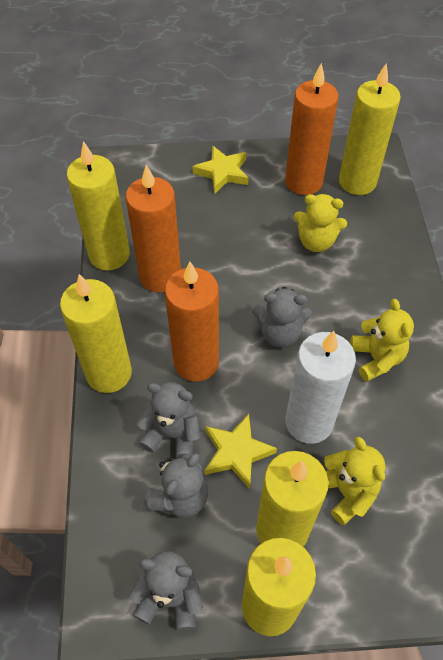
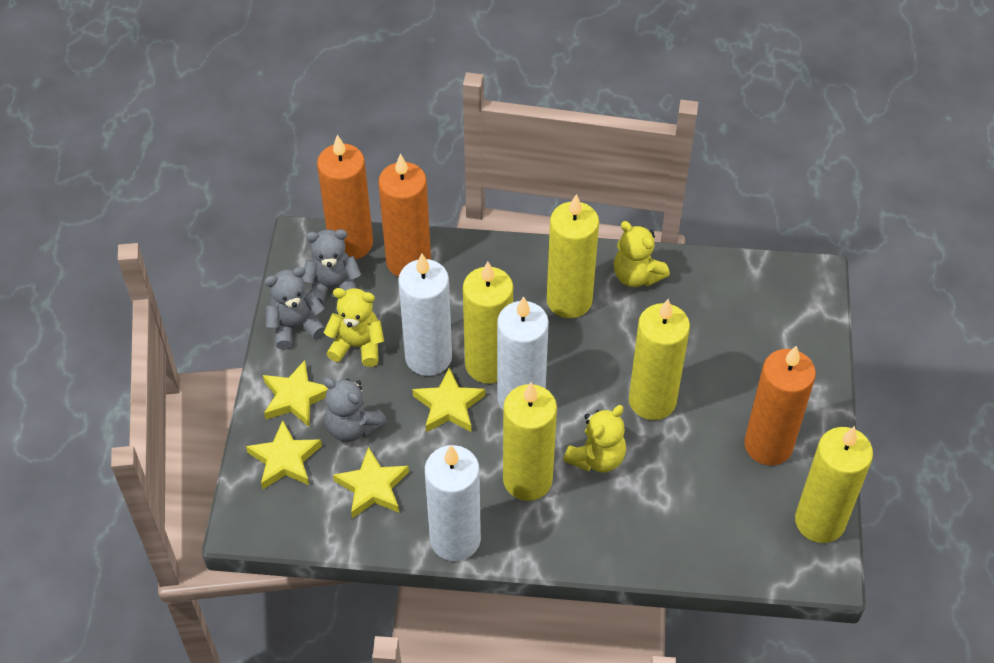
grey teddy bear: [129,551,203,630] [136,382,200,458] [144,453,208,518] [253,287,312,348] = 4 -> [265,267,325,350] [302,229,362,305] [323,378,387,442] = 3
white candle: [285,331,356,444] = 1 -> [398,254,452,376] [425,445,481,561] [497,296,549,410] = 3
yellow star: [193,146,248,194] [204,414,277,489] = 2 -> [246,420,322,489] [263,360,328,427] [333,447,409,518] [412,367,486,432] = 4

